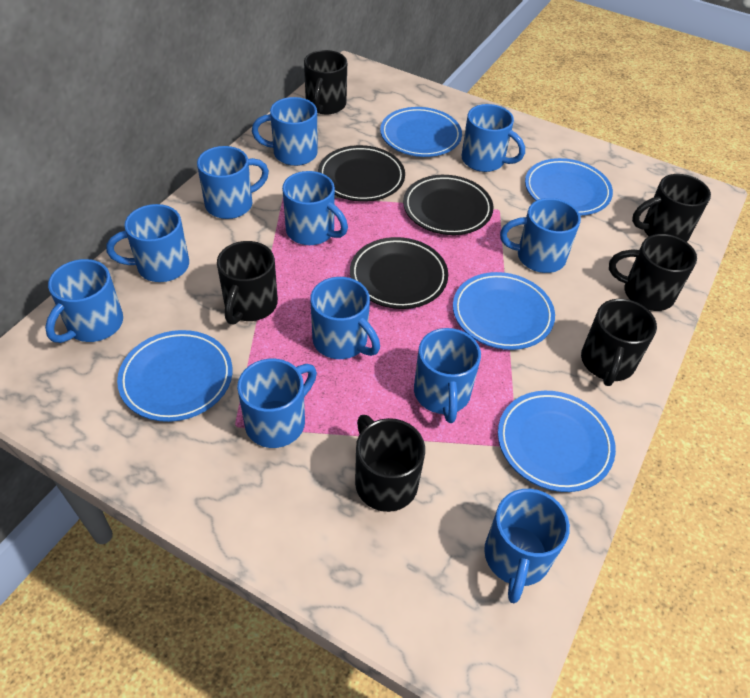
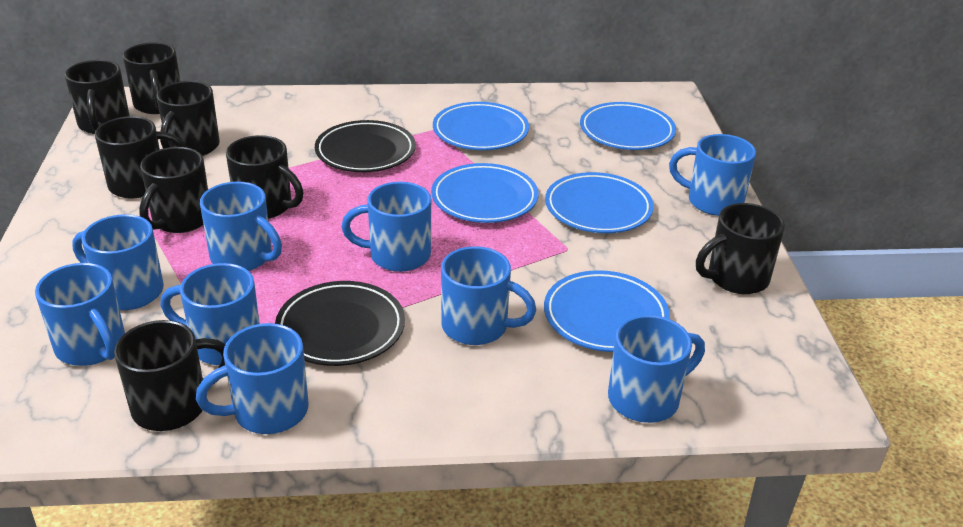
black mug: [217,241,278,325] [304,50,347,115] [355,415,425,512] [581,299,657,386] [609,234,697,311] [632,174,711,242] = 6 -> [65,60,130,134] [95,116,185,198] [114,320,226,431] [123,42,180,114] [139,147,208,233] [157,81,220,156] [226,135,304,219] [696,203,785,294] = 8
black plate: [318,145,405,202] [350,237,448,309] [403,175,493,235] = 3 -> [275,281,405,366] [315,120,416,172] = 2
blue mug: [45,259,123,343] [107,204,189,282] [197,146,269,219] [237,359,317,448] [252,97,318,166] [282,171,348,245] [310,277,380,359] [414,328,481,423] [462,104,525,172] [484,489,570,603] [500,198,581,273] = 11 -> [35,263,125,366] [72,214,164,310] [160,263,260,365] [196,323,308,434] [200,182,282,271] [341,182,431,272] [441,246,536,345] [608,315,705,423] [669,134,756,216] = 9

